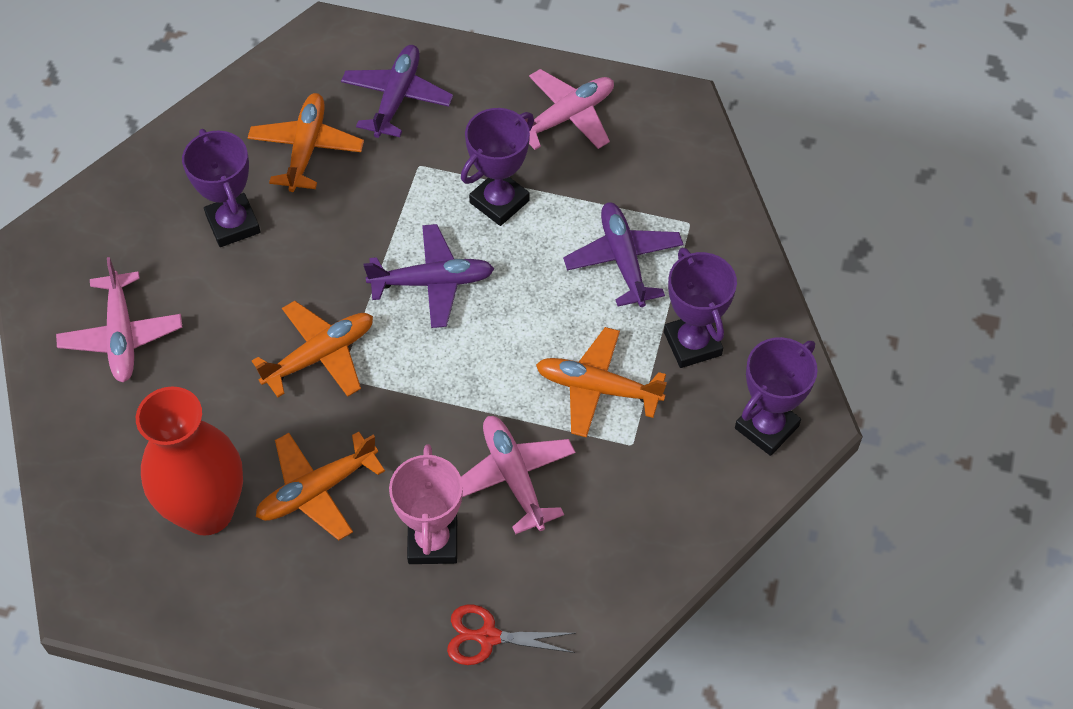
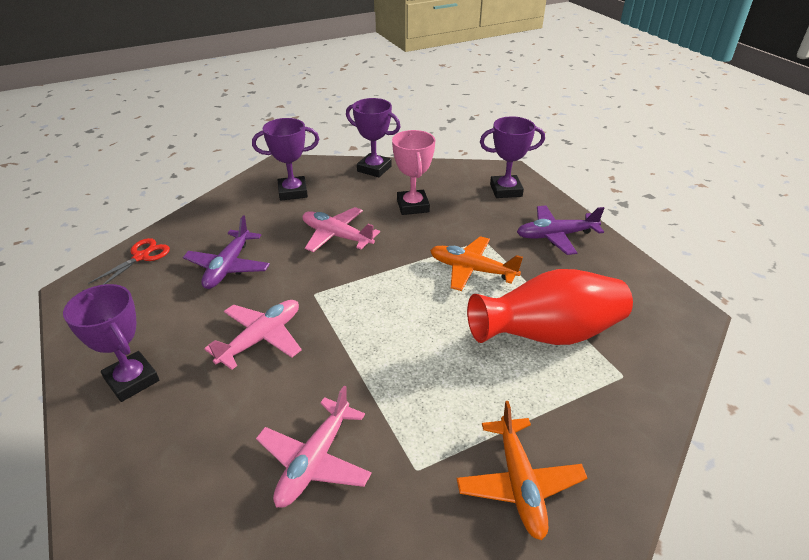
orange plane: [248,93,364,192] [252,301,373,397] [256,432,385,540] [536,327,667,438] = 4 -> [430,236,523,291] [457,401,587,540] = 2
purple plane: [341,45,453,138] [364,224,494,328] [563,202,683,307] = 3 -> [183,216,270,289] [517,205,604,255] = 2

